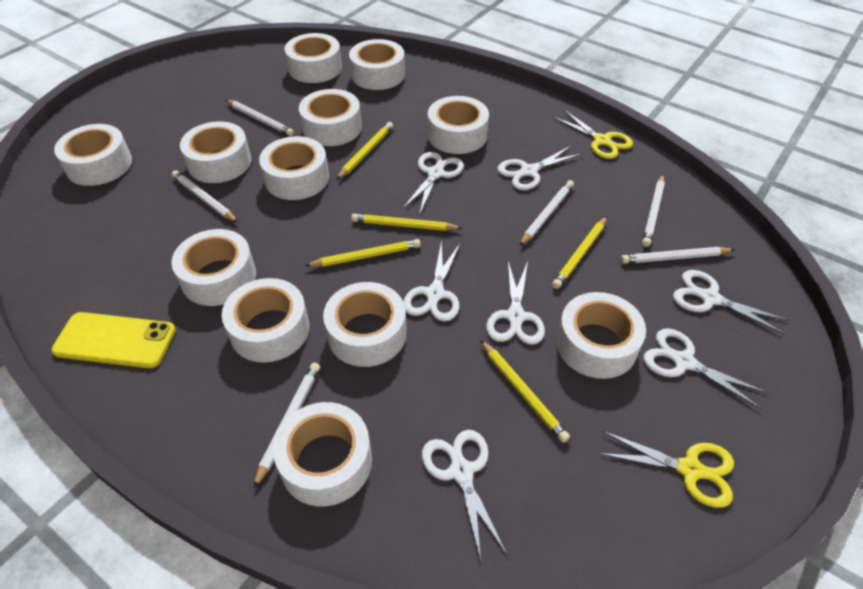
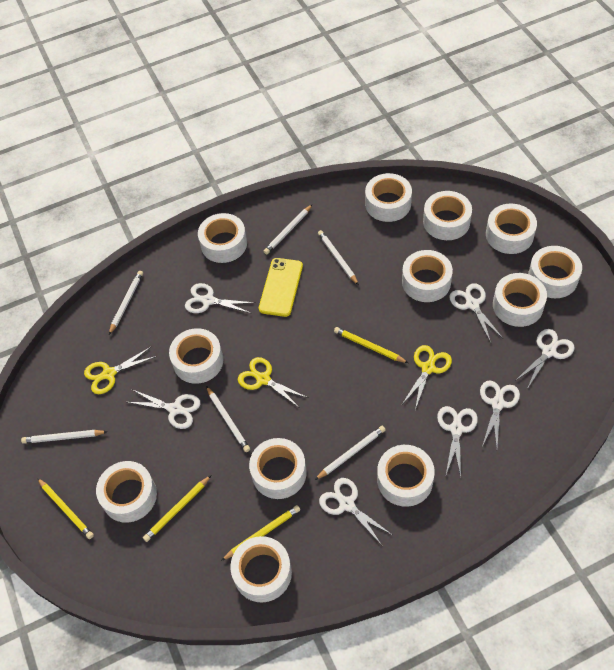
yellow pencil: [305,239,421,267] [336,122,393,180] [351,214,462,231] [481,340,570,443] [552,216,607,289] = 5 -> [37,478,94,539] [143,475,211,542] [221,505,300,561] [334,327,408,363] = 4
yellow scissors: [553,110,633,159] [598,431,734,508] = 2 -> [84,347,157,394] [238,357,308,408] [402,345,452,410] = 3

